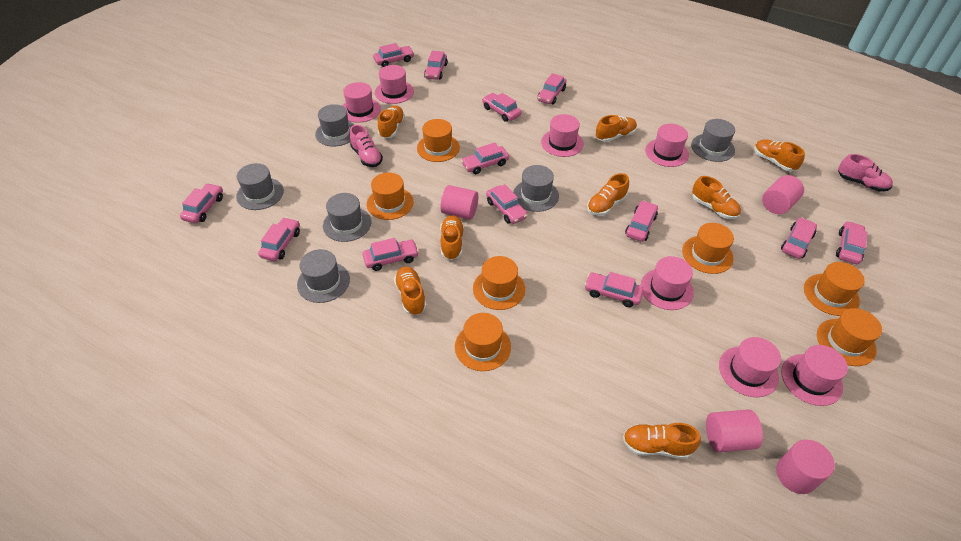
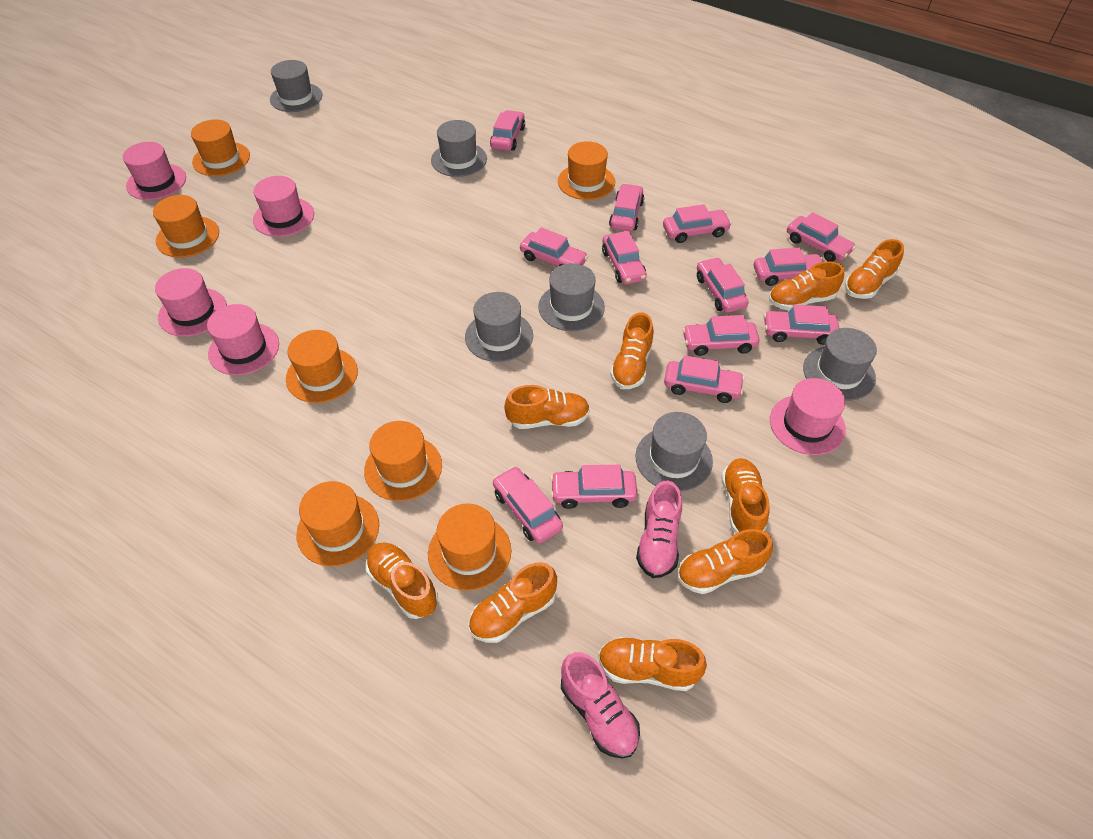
orange shoe: [378,106,405,139] [394,267,427,315] [440,215,464,260] [587,173,629,216] [596,115,637,142] [623,423,701,459] [692,176,741,219] [754,139,805,171] = 8 -> [366,542,438,619] [468,562,557,643] [505,385,590,429] [598,637,707,691] [610,312,654,389] [678,529,773,594] [721,458,769,533] [769,262,844,311] [845,239,904,299] = 9
pink cylinder: [440,185,478,220] [706,409,763,452] [762,175,804,214] [776,440,835,494] = 4 -> none = 0
pink hat: [343,82,381,123] [375,65,414,104] [541,114,584,157] [641,256,694,310] [645,124,689,167] [719,337,781,397] [781,345,848,406] = 7 -> [123,142,186,200] [155,268,227,337] [207,304,279,375] [253,176,314,237] [770,378,846,455] = 5

